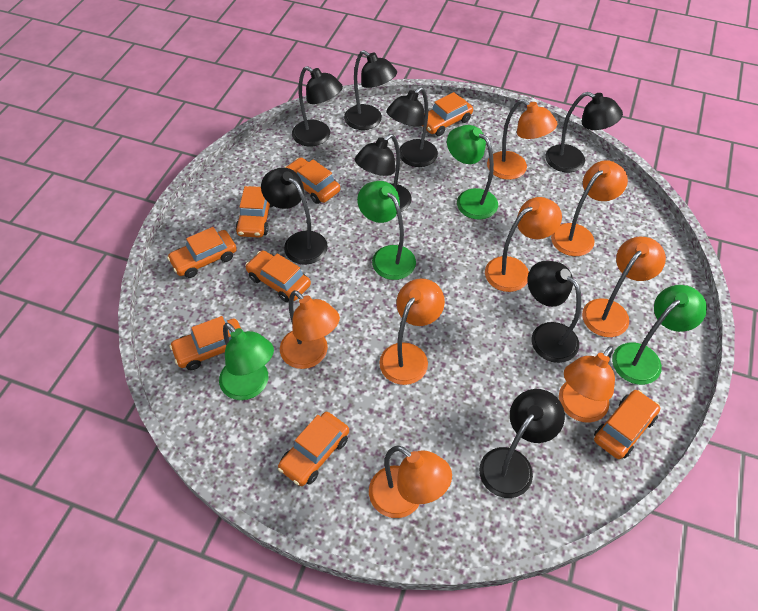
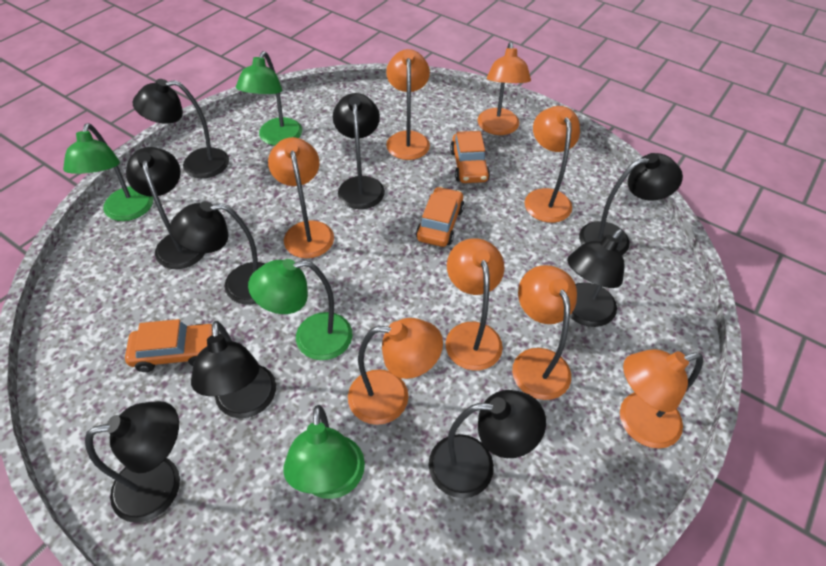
black lamp: [261,167,328,265] [292,66,343,147] [344,50,397,130] [355,134,412,212] [386,87,438,167] [479,389,565,498] [528,261,581,363] [545,92,623,172] = 8 -> [85,401,180,523] [126,147,205,269] [133,79,229,178] [170,201,265,304] [191,321,276,418] [333,93,385,209] [429,390,546,498] [567,229,624,327] [579,153,683,255] = 9
orange car: [167,227,237,278] [169,316,241,370] [235,186,273,238] [245,250,311,302] [278,412,349,486] [284,157,340,204] [422,92,473,136] [594,390,660,459] = 8 -> [125,319,212,372] [416,187,464,247] [450,131,490,183] = 3

